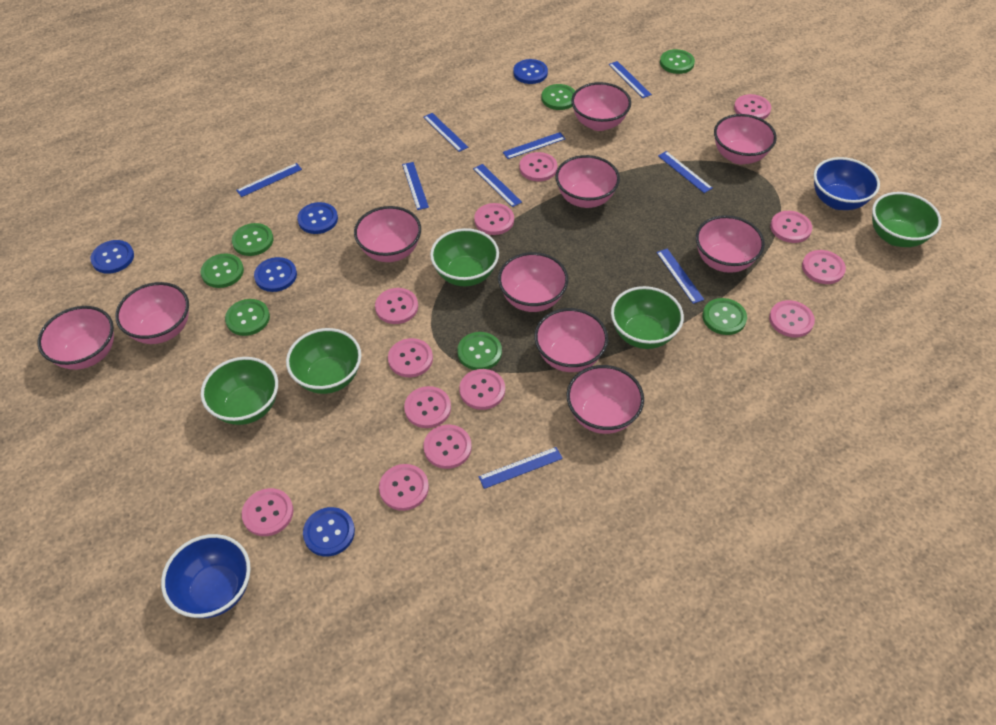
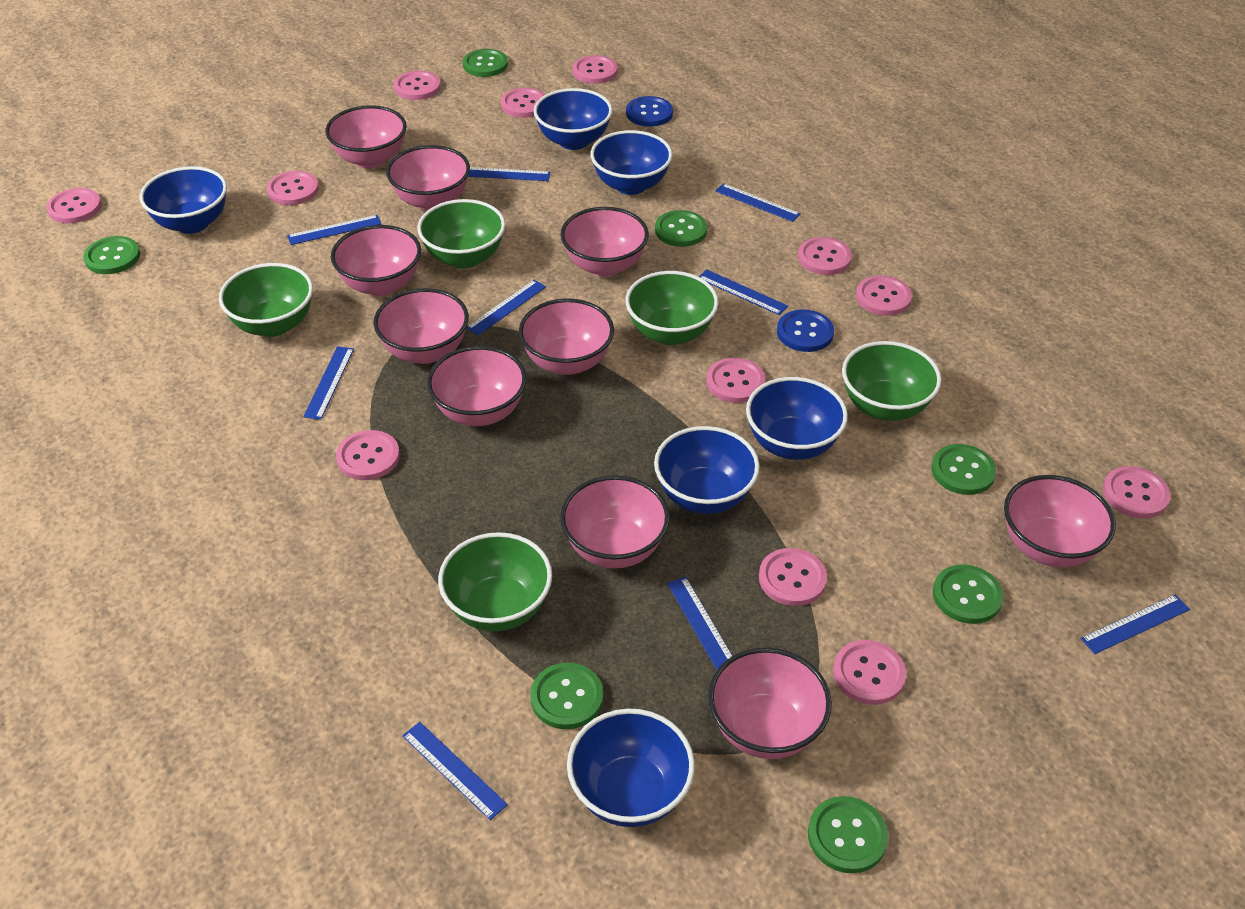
blue bowl: [161,534,251,618] [814,157,880,210] = 2 -> [139,166,227,234] [534,88,613,150] [567,708,695,827] [590,130,672,195] [654,426,760,514] [746,377,848,460] = 6
blue button: [90,240,134,274] [254,257,297,292] [297,202,338,234] [303,507,355,557] [513,59,548,84] = 5 -> [626,96,673,127] [777,309,834,352] = 2
pink button: [242,488,293,536] [375,288,418,324] [379,464,429,511] [388,338,433,377] [404,386,451,428] [424,425,472,469] [459,369,505,410] [474,203,514,235] [519,152,557,181] [734,94,771,119] [769,300,815,337] [770,211,812,243] [802,250,846,284] = 13 -> [47,188,102,223] [267,171,319,205] [336,430,400,480] [394,71,441,100] [501,88,545,118] [573,55,618,84] [706,358,766,403] [759,548,827,606] [798,237,852,275] [833,640,906,705] [856,275,912,316] [1103,466,1171,519] = 12

